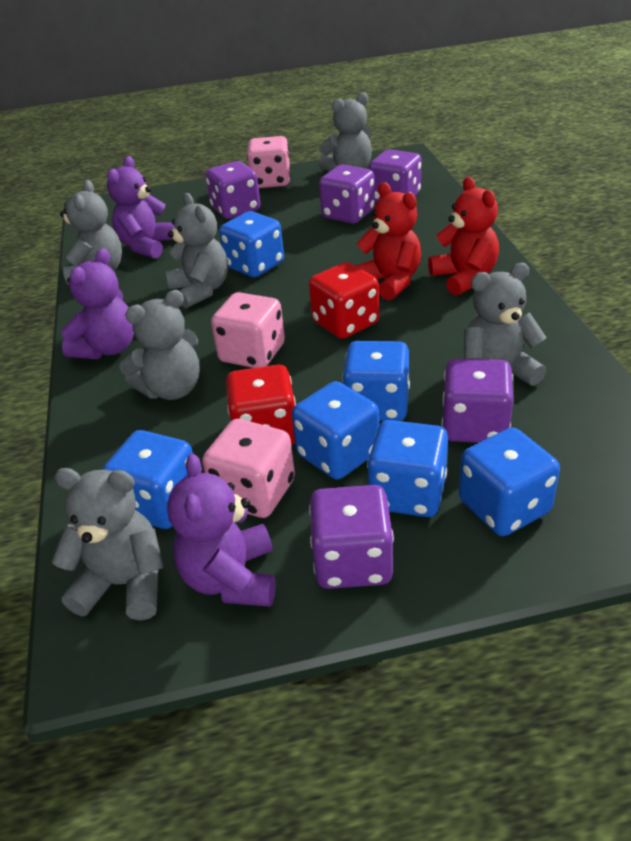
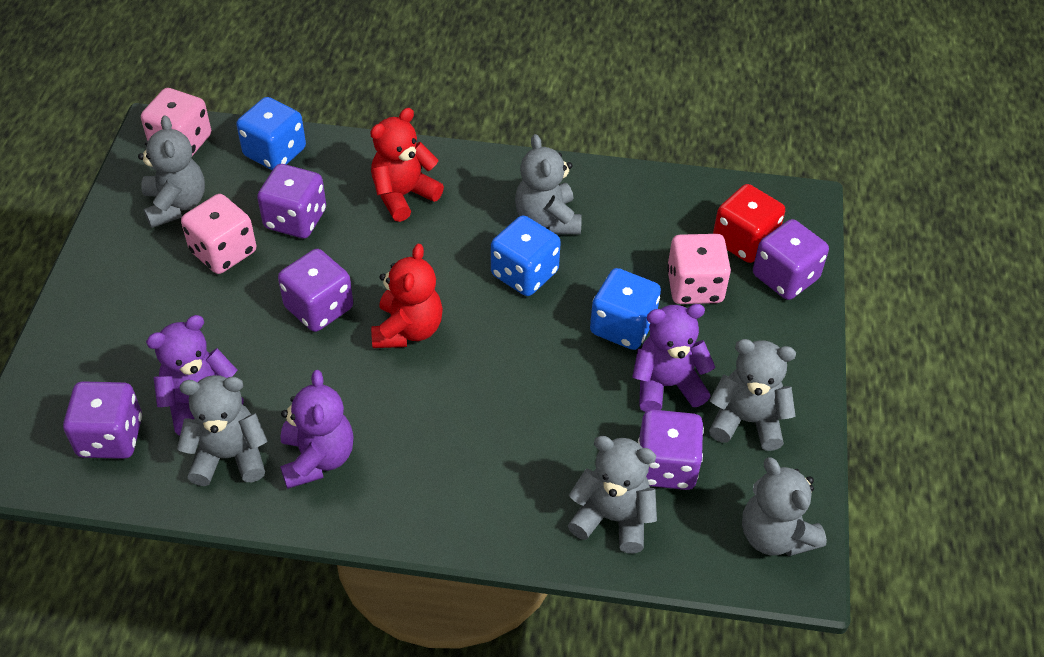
blue dice: [102,430,193,529] [219,211,284,278] [292,381,379,480] [342,341,410,421] [367,420,448,517] [459,428,560,536] = 6 -> [236,97,306,170] [491,215,561,296] [590,268,661,350] = 3
red dice: [226,365,296,445] [309,262,379,339] = 2 -> [713,184,785,263] = 1

